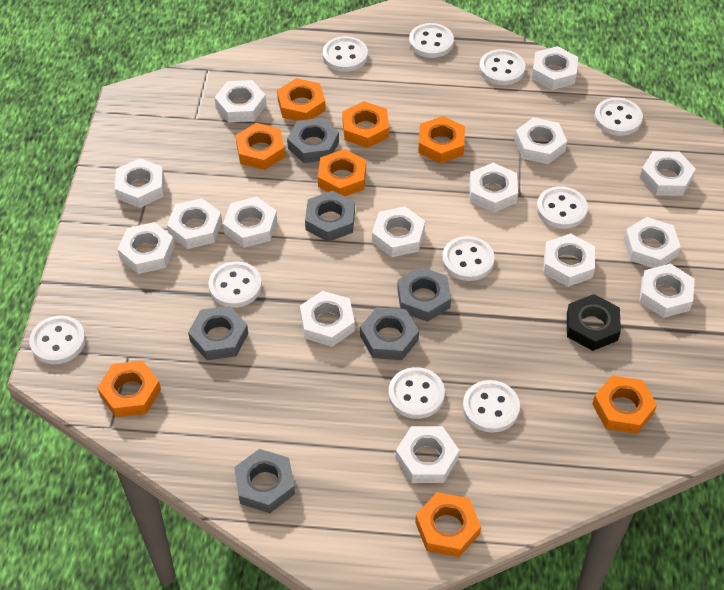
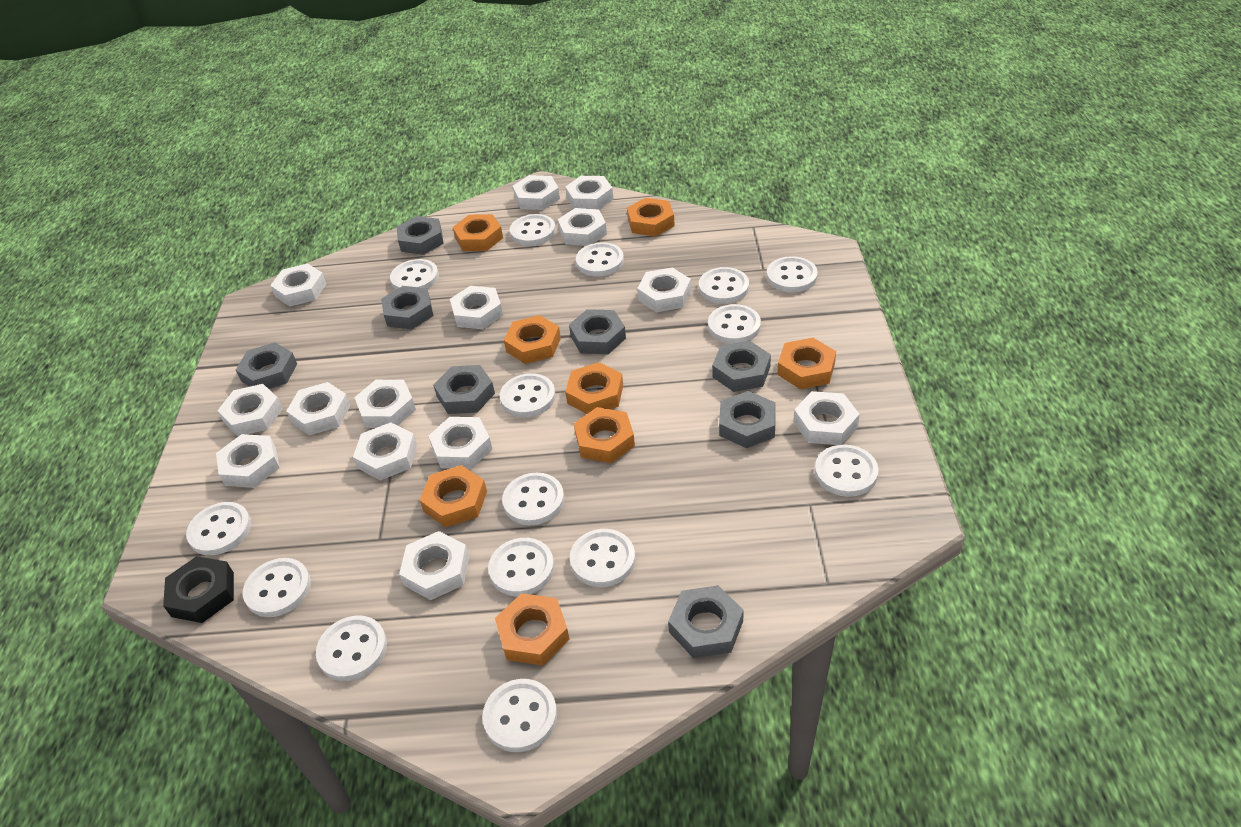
grey nut: [188,306,248,360] [234,449,295,513] [287,118,339,163] [305,191,355,242] [360,307,419,360] [397,266,451,322] = 6 -> [236,342,297,389] [381,286,434,329] [397,216,444,255] [433,365,495,414] [569,309,626,354] [668,585,744,658] [712,341,771,392] [719,391,776,448] = 8
white button: [29,315,86,364] [208,262,262,308] [323,36,368,72] [388,367,445,419] [409,23,454,58] [442,236,494,281] [463,380,520,433] [479,49,525,85] [537,186,588,229] [594,98,643,136] = 10 -> [186,502,251,556] [243,558,311,617] [316,616,387,681] [390,259,439,290] [482,679,557,752] [488,538,554,596] [500,373,556,417] [502,473,564,525] [510,214,556,246] [570,529,635,587] [576,243,624,277] [699,267,749,304] [708,304,761,344] [767,256,818,293] [815,445,879,497] = 15
white nut: [115,158,164,208] [117,222,175,274] [167,198,222,249] [214,80,266,122] [223,197,277,248] [300,291,355,347] [372,206,425,257] [396,426,459,483] [469,163,518,213] [514,117,567,164] [532,46,578,90] [543,233,595,287] [624,217,681,268] [640,151,696,196] [640,264,695,318] = 15 -> [216,434,280,488] [218,384,283,436] [270,263,326,307] [286,382,350,436] [353,422,417,481] [354,380,416,428] [399,531,469,600] [428,417,492,469] [450,286,503,329] [513,175,560,210] [558,208,607,246] [565,176,613,210] [637,268,691,312] [793,391,860,445] = 14

